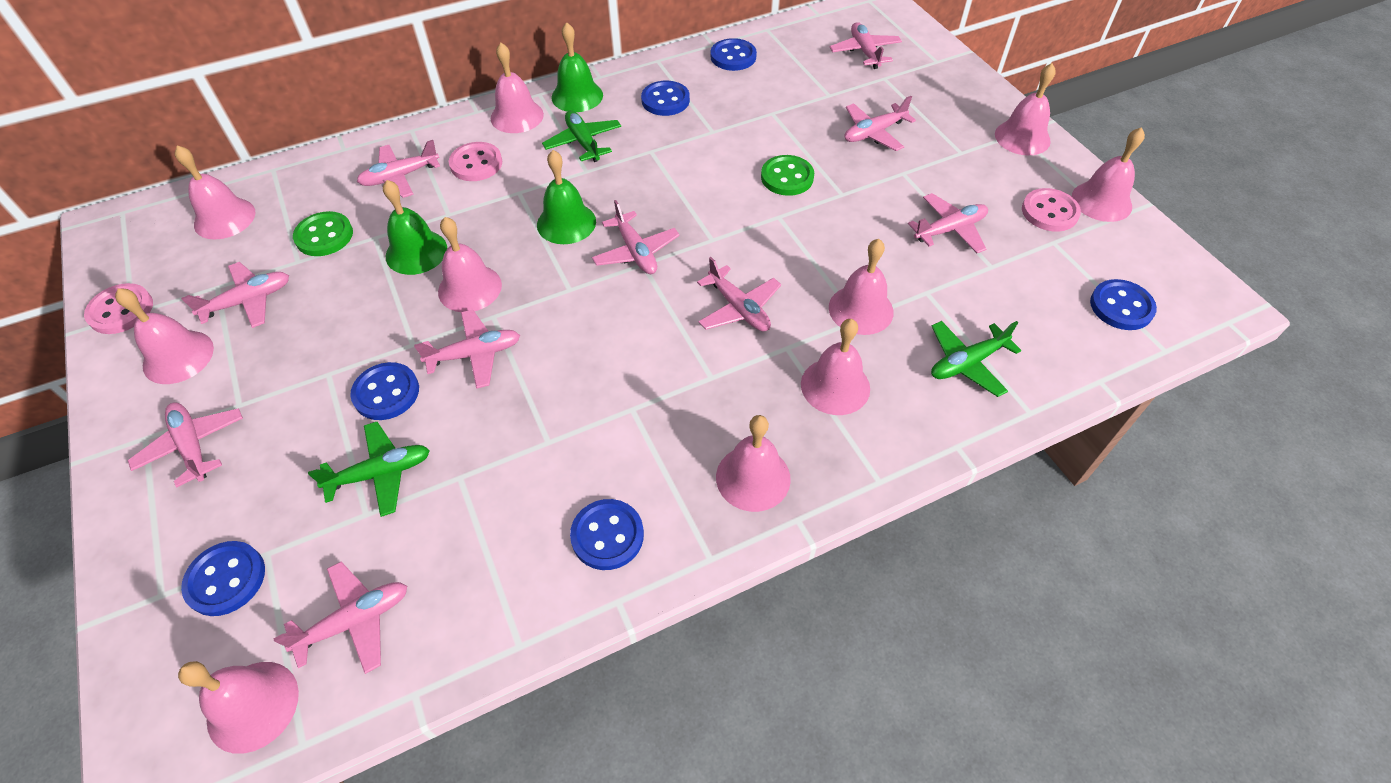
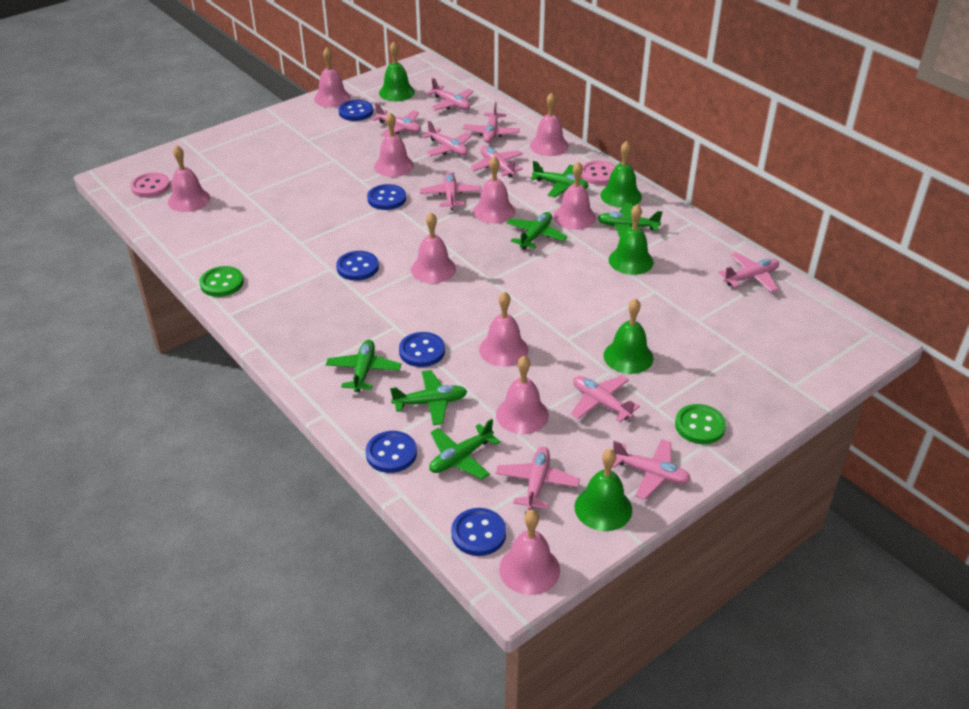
green bell: [383,180,447,275] [537,150,596,244] [552,22,603,112] = 3 -> [379,41,415,101] [574,449,632,531] [600,141,642,208] [603,298,653,374] [609,204,654,275] = 5
green plane: [308,422,430,517] [542,110,621,162] [931,321,1021,397] = 3 -> [326,340,401,392] [390,370,467,425] [429,419,500,479] [506,212,568,250] [531,161,589,197] [598,203,663,237] = 6
pink button: [84,283,153,334] [449,142,502,181] [1022,188,1081,232] = 3 -> [130,172,170,198] [581,160,616,185] = 2

